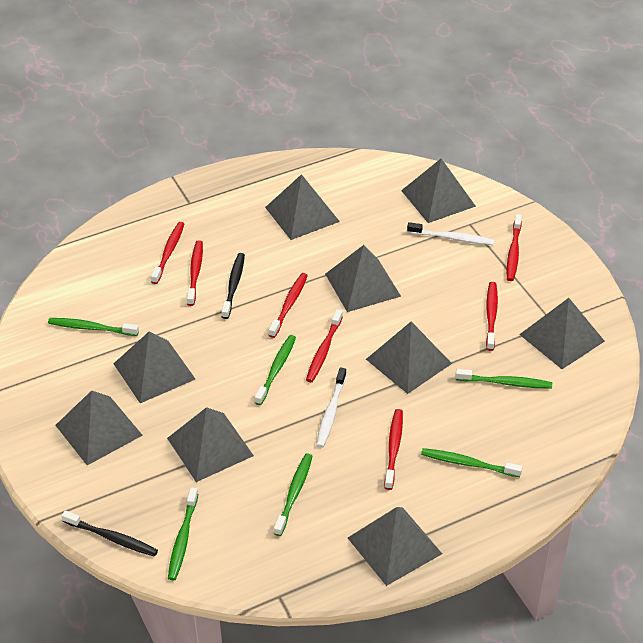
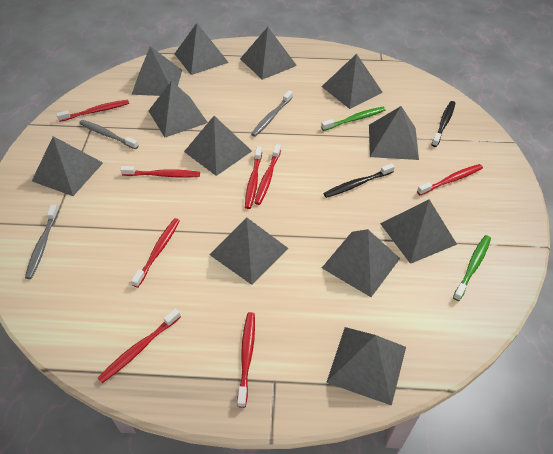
green toothbrush: [48,318,139,336] [168,487,198,580] [255,335,296,405] [274,453,313,536] [421,448,522,477] [455,369,552,389] = 6 -> [321,107,385,131] [453,235,491,301] = 2
grey pyramid: [55,391,143,465] [113,331,195,403] [167,407,254,482] [265,174,340,240] [325,245,401,312] [348,507,442,586] [366,322,452,394] [401,159,476,223] [519,298,605,369] = 9 -> [32,136,103,196] [131,46,182,96] [149,81,208,137] [174,23,229,75] [184,116,252,176] [209,218,288,285] [240,27,297,80] [321,54,383,109] [322,229,400,297] [326,327,406,406] [369,106,419,160] [380,199,457,264] = 12
grey toothbrush: none = 0 -> [25,205,59,279] [79,120,139,149] [251,91,293,137] = 3
red toothbrush: [151,222,184,284] [187,240,203,306] [269,273,308,338] [306,309,343,382] [384,409,403,490] [486,282,498,351] [507,214,522,281] = 7 -> [56,100,129,122] [98,308,181,383] [120,166,200,178] [131,218,180,288] [237,312,255,408] [245,146,262,209] [254,144,281,205] [417,164,483,196] = 8
white toothbrush: [316,368,347,448] [407,222,494,245] = 2 -> none = 0

